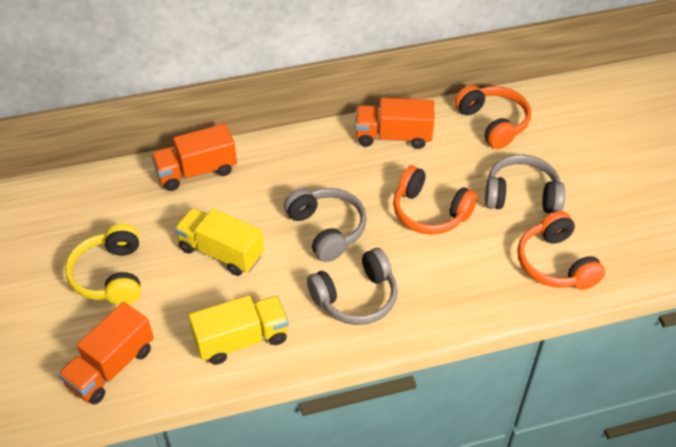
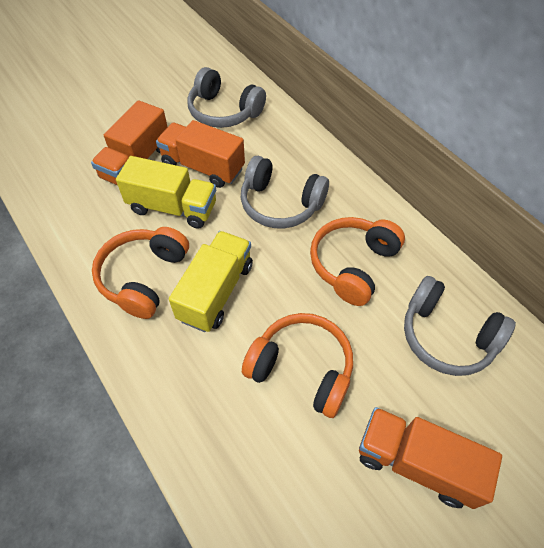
yellow headphones: [65,224,141,305] = 1 -> none = 0

